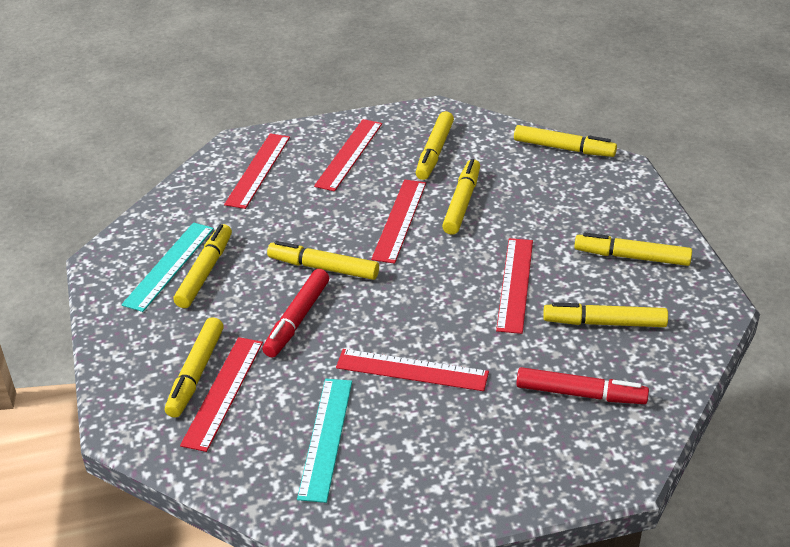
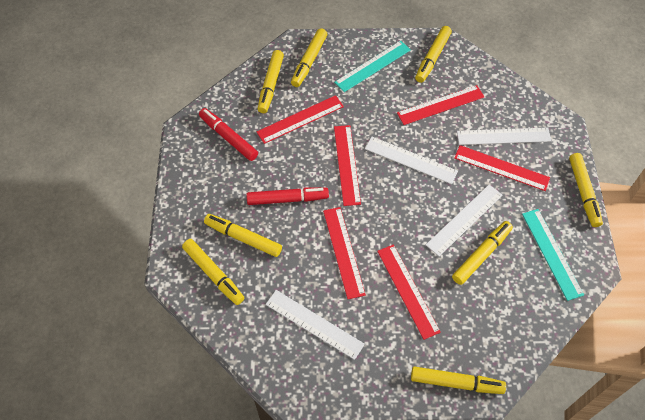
white ruler: none = 0 -> [266,290,365,360] [365,137,458,184] [426,185,502,256] [457,127,551,145] = 4

